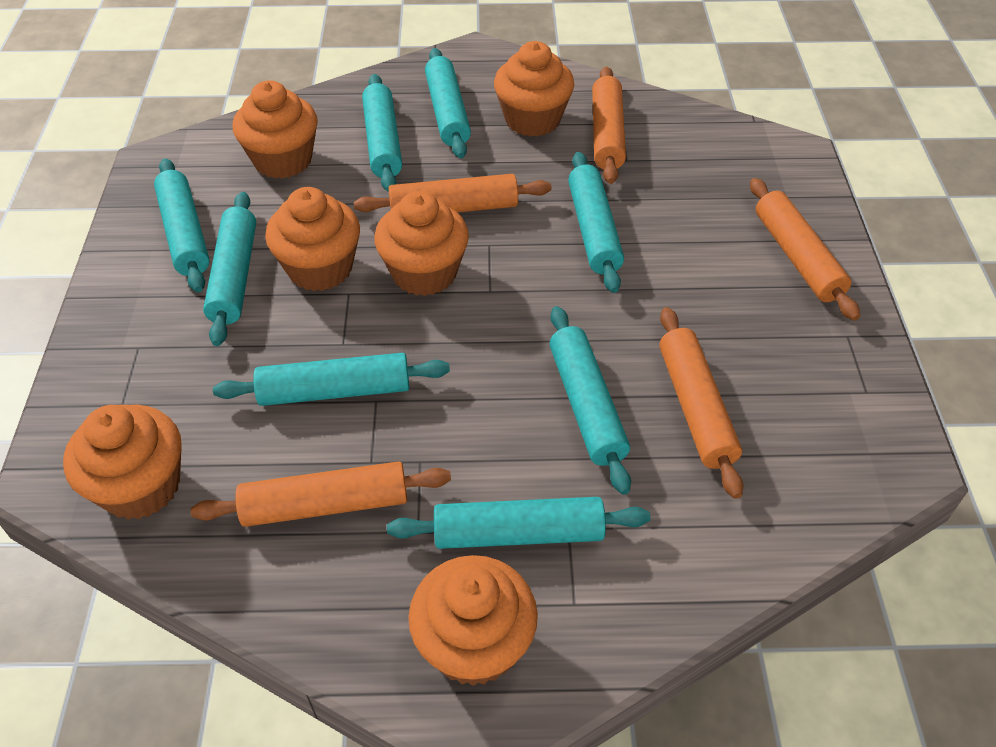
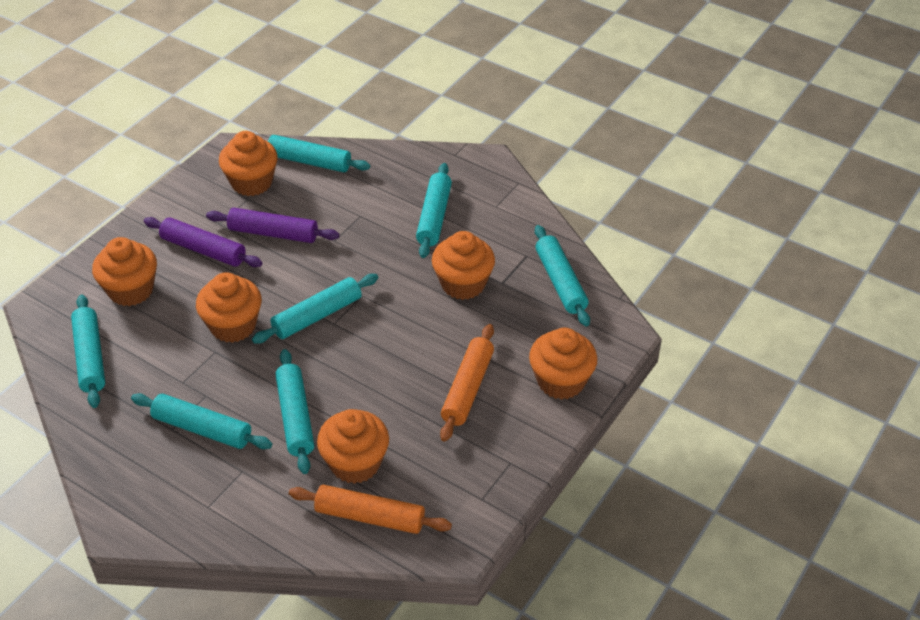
orange rolling pin: [191,461,451,527] [354,174,552,212] [592,67,626,184] [659,307,743,499] [750,178,860,321] = 5 -> [289,485,452,534] [440,324,494,442] = 2
purple rolling pin: none = 0 -> [144,217,262,267] [206,208,339,243] = 2
turquoise rolling pin: [154,158,210,292] [203,192,256,346] [213,353,450,406] [362,74,402,192] [387,497,650,549] [425,48,471,158] [549,306,631,495] [568,152,624,293] = 8 -> [71,295,105,408] [131,393,272,449] [252,274,378,344] [268,135,370,172] [276,349,314,474] [416,163,452,258] [535,225,590,327] = 7

